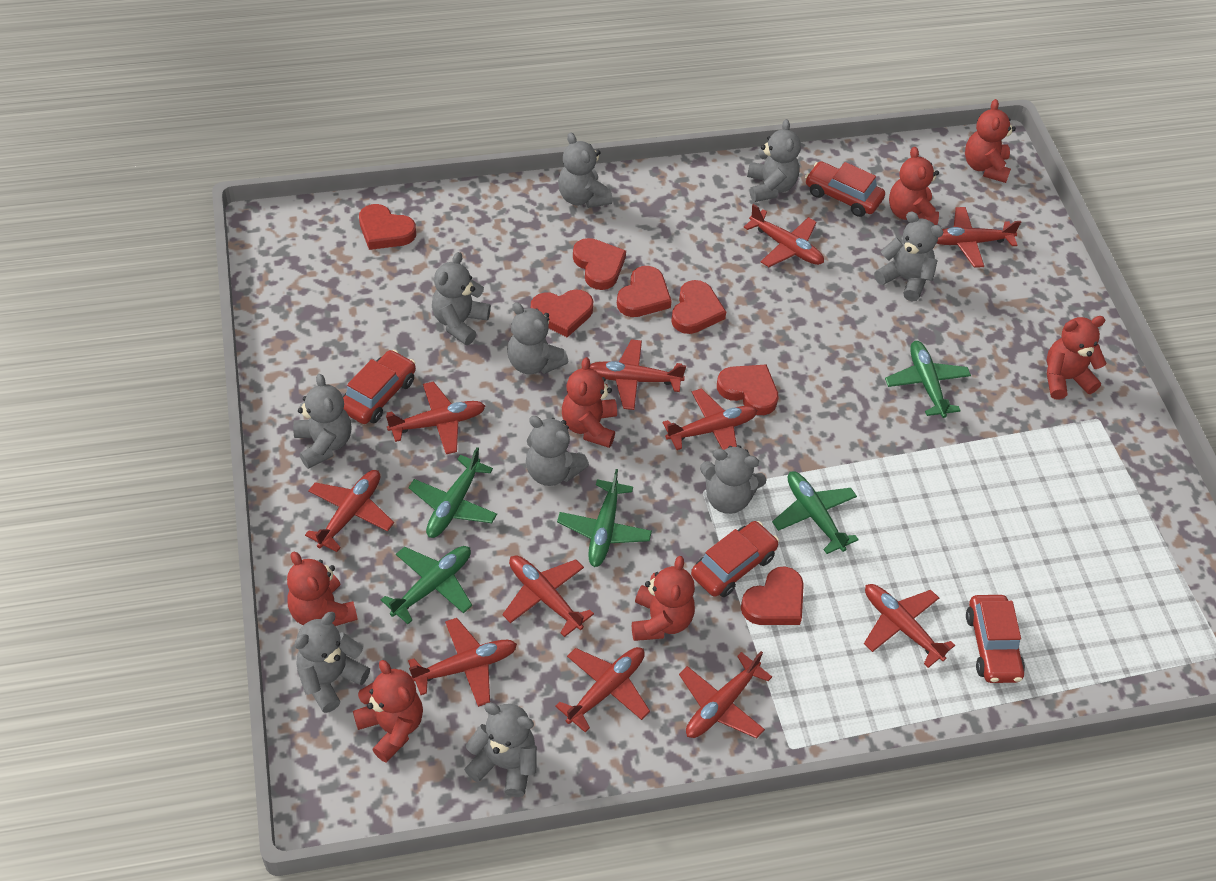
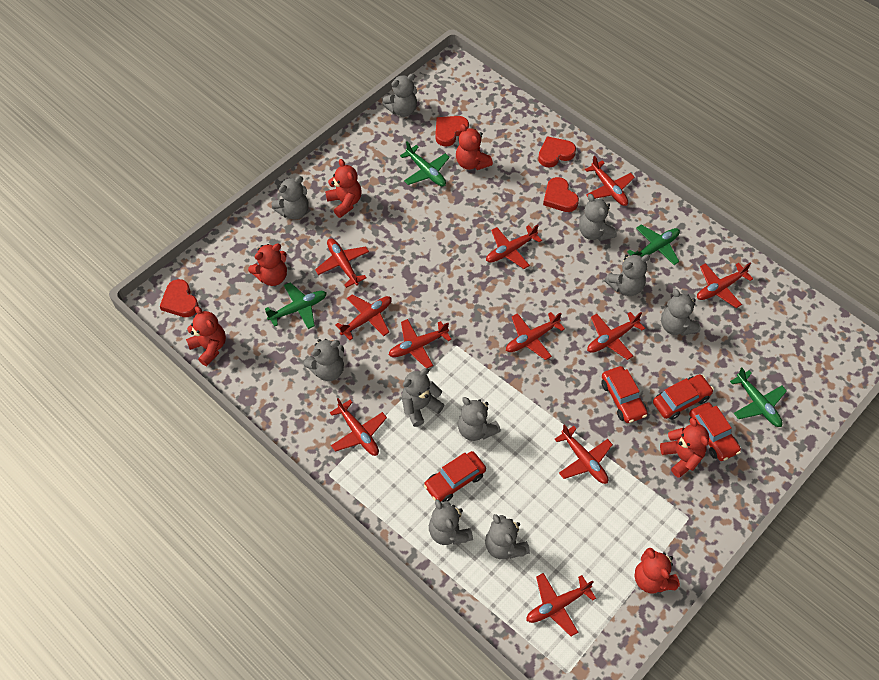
green plane: [381,546,472,624] [408,447,497,538] [557,469,652,567] [772,471,859,554] [885,341,971,418] = 5 -> [265,282,327,329] [400,142,450,186] [627,225,680,265] [730,368,787,427] = 4
red heart: [359,204,416,250] [531,289,593,337] [573,238,626,290] [617,266,672,317] [671,280,726,334] [717,364,779,415] [741,566,804,625] = 7 -> [160,279,199,317] [435,116,469,147] [538,136,576,168] [543,177,579,212] = 4
red teddy bear: [287,552,358,626] [353,660,423,762] [562,357,617,448] [632,556,695,641] [889,147,939,225] [965,99,1016,183] [1047,316,1106,400] = 7 -> [186,306,226,366] [248,243,287,286] [325,159,362,218] [456,124,493,170] [635,548,680,593] [660,417,709,478] = 6

